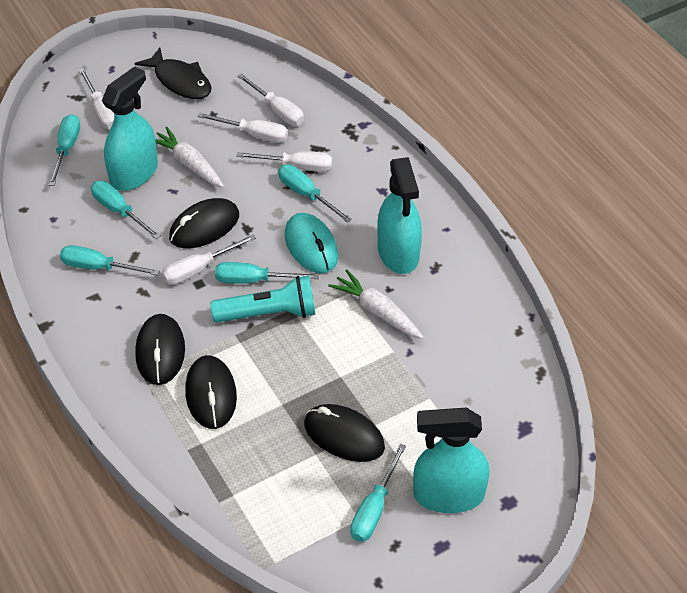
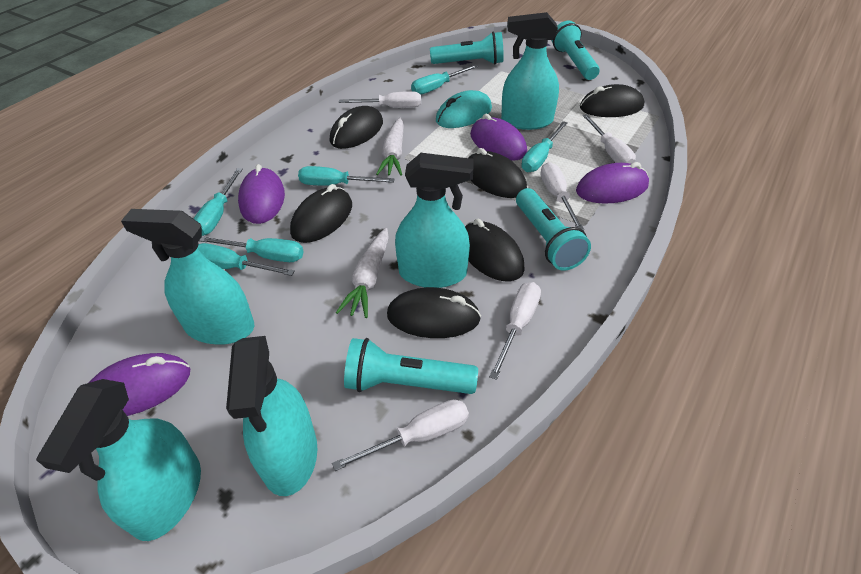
black fish: [134,47,212,99] = 1 -> none = 0
black mouse: [135,314,185,385] [169,198,239,248] [185,355,237,429] [304,404,385,462] = 4 -> [290,184,352,243] [330,106,383,149] [387,287,481,338] [465,219,525,281] [469,148,527,198] [580,84,644,117] = 6
purple mouse: none = 0 -> [89,353,190,416] [238,164,285,224] [470,114,527,161] [576,162,649,204] = 4
turquoise flashlight: [210,276,316,322] = 1 -> [344,338,478,394] [430,32,504,64] [516,188,591,271] [551,21,600,80] = 4
turquoise spray bottle: [102,66,158,191] [377,157,422,274] [413,408,490,513] = 3 -> [36,379,201,541] [121,209,254,345] [226,336,317,496] [395,153,474,288] [501,12,559,130] = 5

